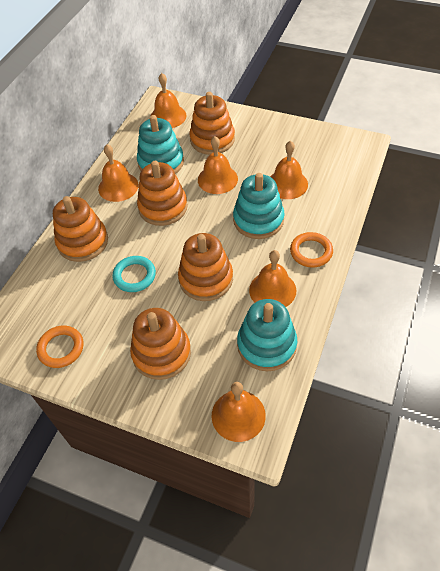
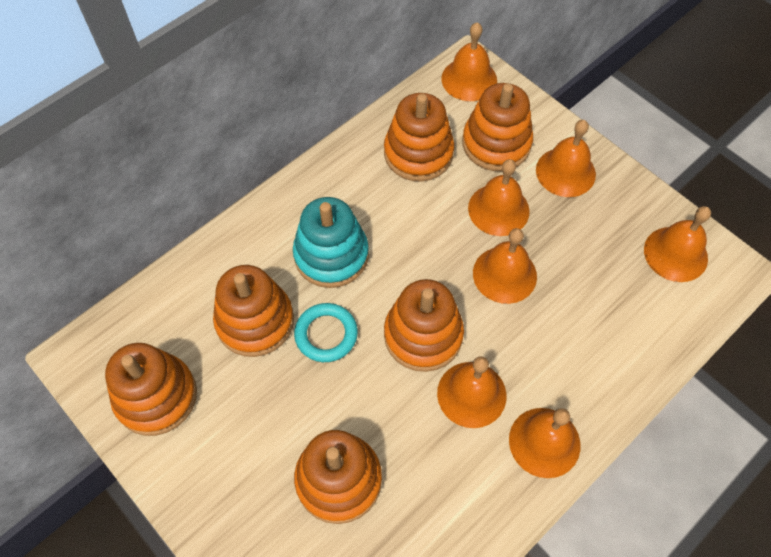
orange bell: [98,144,139,202] [151,73,187,128] [198,136,238,194] [212,382,266,442] [249,250,296,307] [270,140,308,199] = 6 -> [437,356,506,428] [442,22,497,101] [468,159,530,236] [473,228,537,304] [509,408,580,478] [536,120,596,197] [644,206,711,282] = 7
orange ring: [36,326,84,368] [290,232,333,268] = 2 -> none = 0
orange stacking toy: [53,196,108,262] [130,308,191,380] [137,161,188,226] [178,233,233,301] [190,92,235,155] = 5 -> [105,343,197,436] [213,265,294,357] [294,430,382,524] [384,93,454,182] [384,279,464,372] [462,83,533,171] = 6
turquoise stacking toy: [137,115,184,174] [233,173,285,239] [237,299,297,371] = 3 -> [293,197,369,288] = 1

